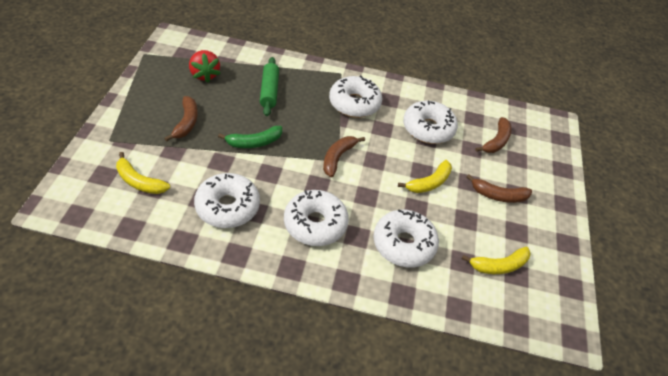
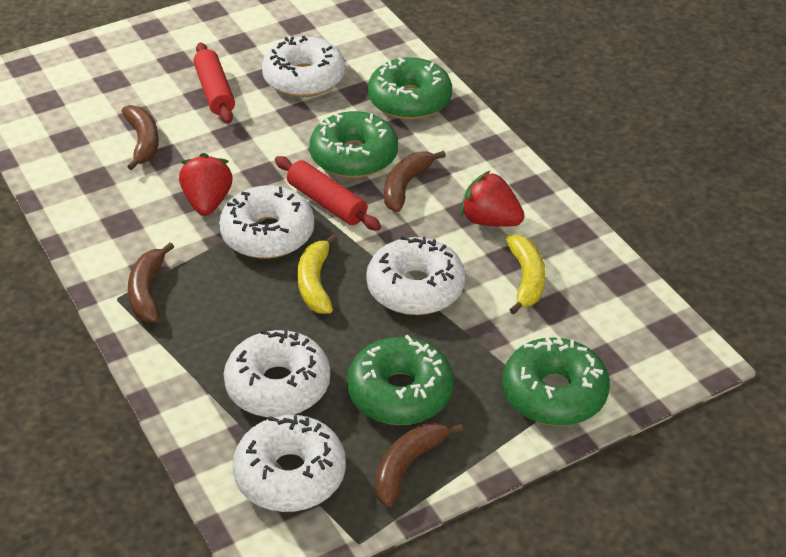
green banana: [218,126,282,148] = 1 -> none = 0
green donut: none = 0 -> [309,111,398,178] [347,335,454,425] [368,57,452,120] [502,337,610,426] = 4
green rolling pin: [260,57,279,116] = 1 -> none = 0
red rolling pin: none = 0 -> [193,42,235,124] [275,156,381,231] = 2
red strawberry: [189,50,221,83] = 1 -> [179,153,233,216] [461,170,525,227] = 2
yellow banana: [116,152,170,194] [398,160,452,193] [462,247,531,274] = 3 -> [297,234,337,314] [506,234,546,314] = 2

